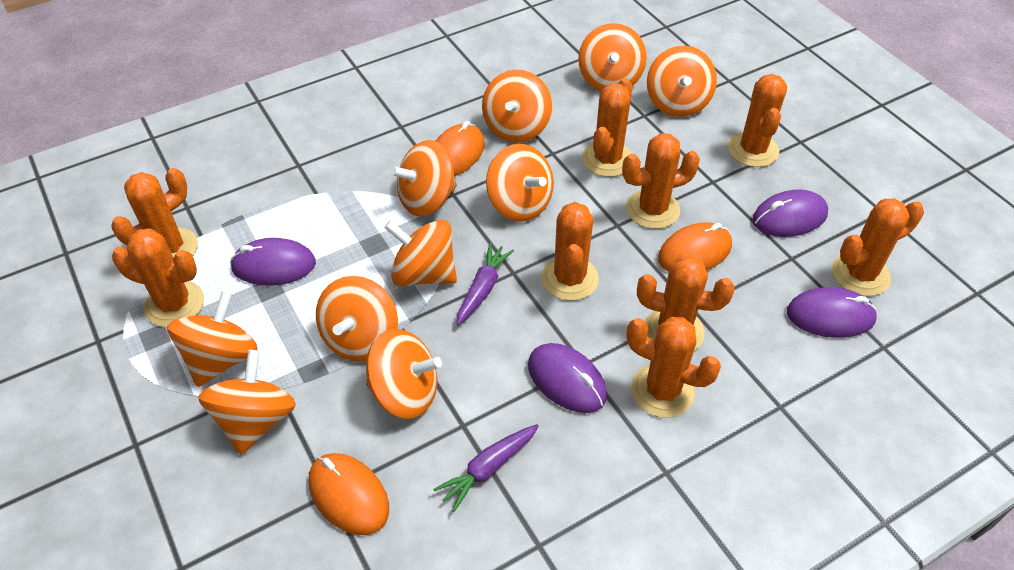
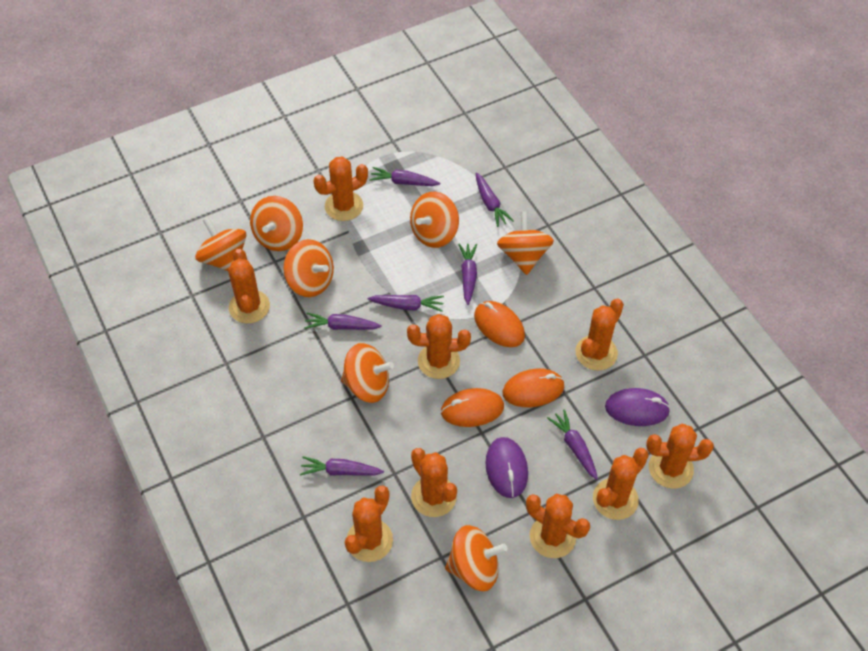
orange spinning top: [167,291,257,387] [198,350,296,454] [316,276,398,362] [366,329,442,419] [384,220,457,286] [390,140,457,217] [482,70,552,143] [486,144,554,222] [578,23,647,91] [647,45,717,117] = 10 -> [195,217,246,271] [250,196,303,251] [284,239,334,297] [341,343,394,403] [410,192,459,248] [445,525,507,591] [497,211,554,275] = 7
purple carrot: [433,424,539,512] [456,243,514,325] = 2 -> [300,456,384,476] [304,313,382,330] [368,295,444,312] [369,167,440,186] [458,244,477,305] [475,173,514,227] [547,409,598,480] = 7
purple mouse: [230,238,316,286] [528,343,607,413] [752,189,828,237] [787,287,877,338] = 4 -> [485,437,528,498] [605,388,670,426] = 2

